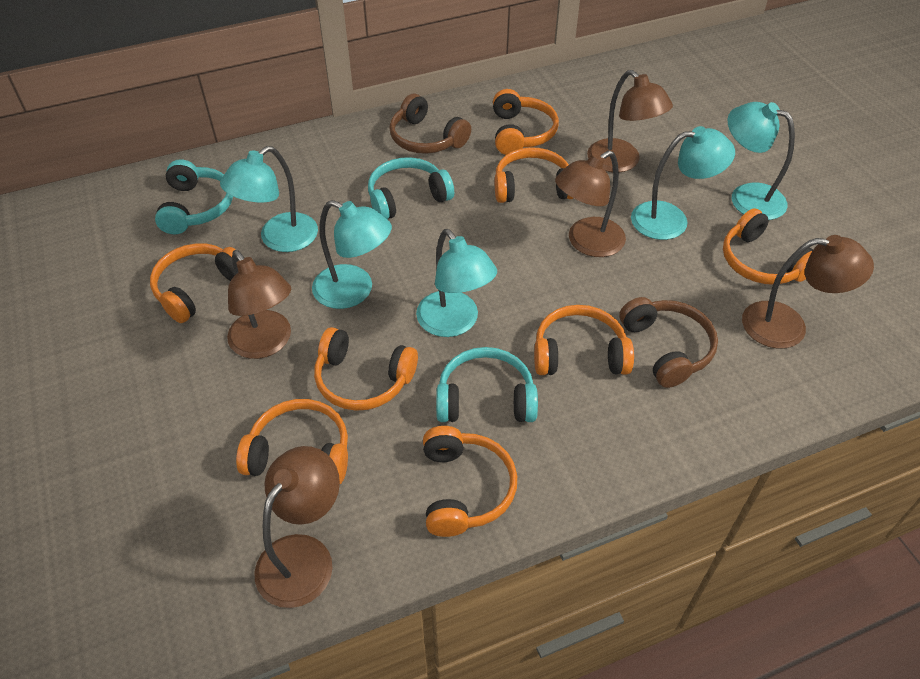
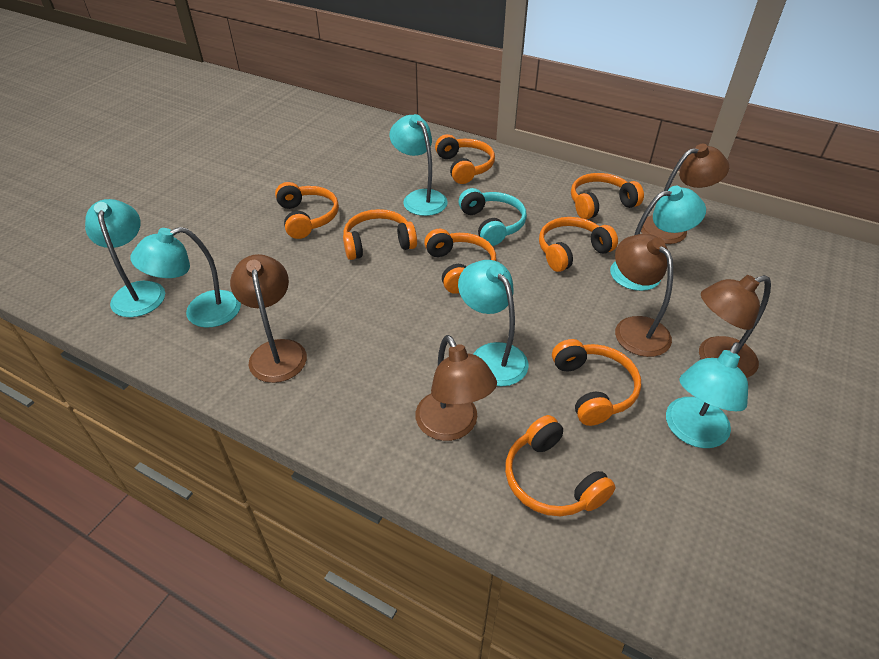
brown headphones: [389,94,471,154] [619,297,718,388] = 2 -> none = 0
turquoise headphones: [155,159,233,234] [368,157,454,219] [436,347,538,422] = 3 -> [458,188,527,246] = 1
turquoise lamp: [220,146,318,252] [312,200,392,309] [416,229,497,337] [631,126,735,240] [728,102,795,220] = 5 -> [85,199,165,317] [130,227,241,328] [389,114,448,216] [458,260,528,386] [610,186,706,291] [666,342,748,448] = 6

